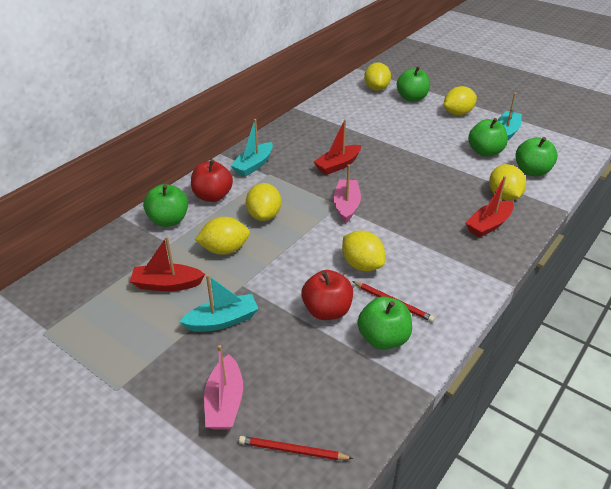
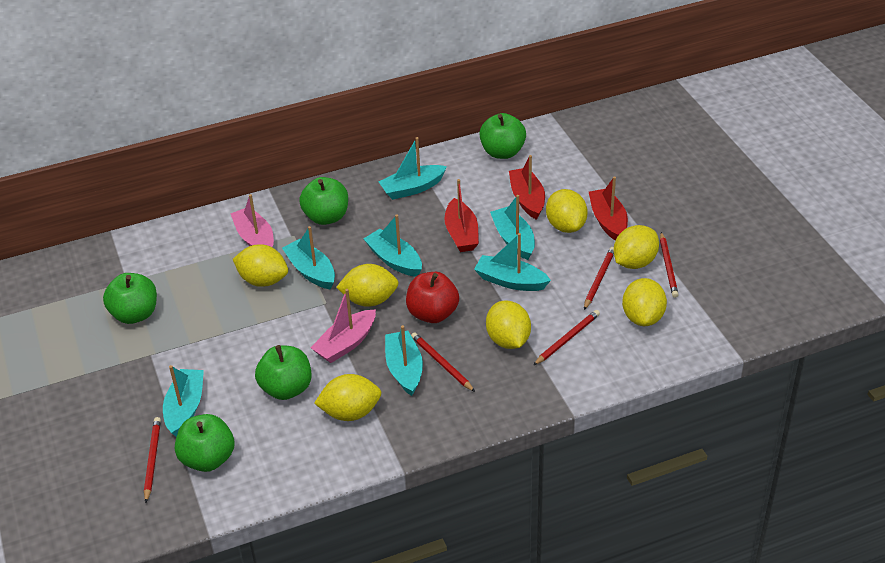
red apple: [191,159,233,202] [301,270,353,320] = 2 -> [406,272,459,323] = 1
red pencil: [239,436,353,460] [352,281,435,322] = 2 -> [144,417,161,503] [411,332,475,392] [534,310,600,365] [584,247,614,310] [660,232,679,298] = 5
turquoise boat: [180,274,258,332] [230,119,273,177] [497,93,522,140] = 3 -> [163,365,204,437] [282,226,335,290] [363,214,422,277] [378,137,447,200] [385,325,423,396] [474,233,551,291] [490,195,535,260] = 7
yellow lemon: [195,217,250,255] [246,183,281,221] [342,231,385,271] [364,62,391,91] [443,86,477,115] [489,164,526,201] = 6 -> [233,244,288,287] [314,374,381,421] [336,264,399,307] [486,300,531,349] [546,189,588,233] [614,225,659,269] [622,278,667,326] = 7

